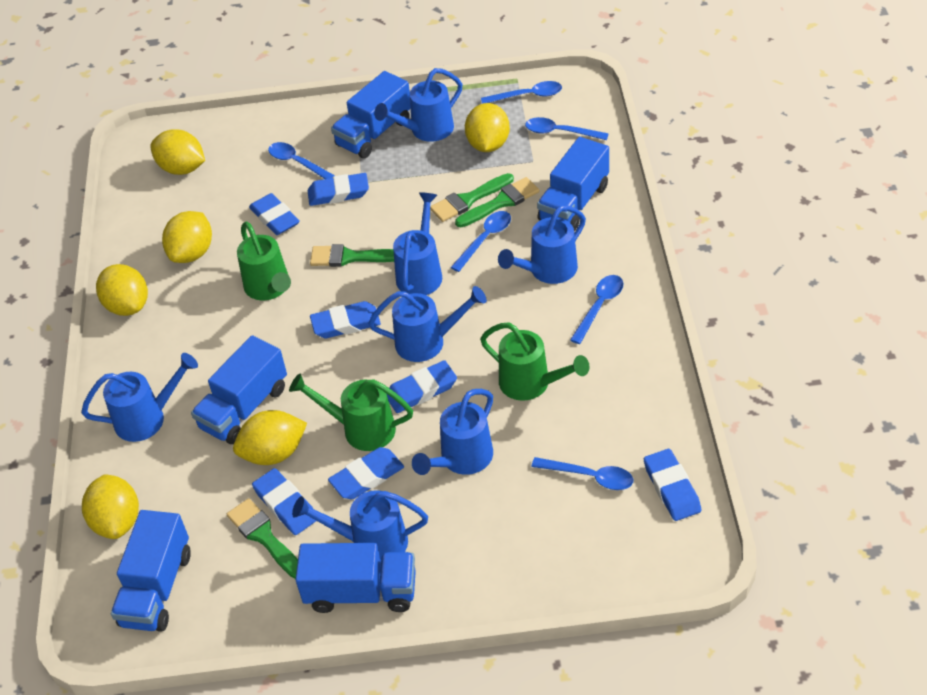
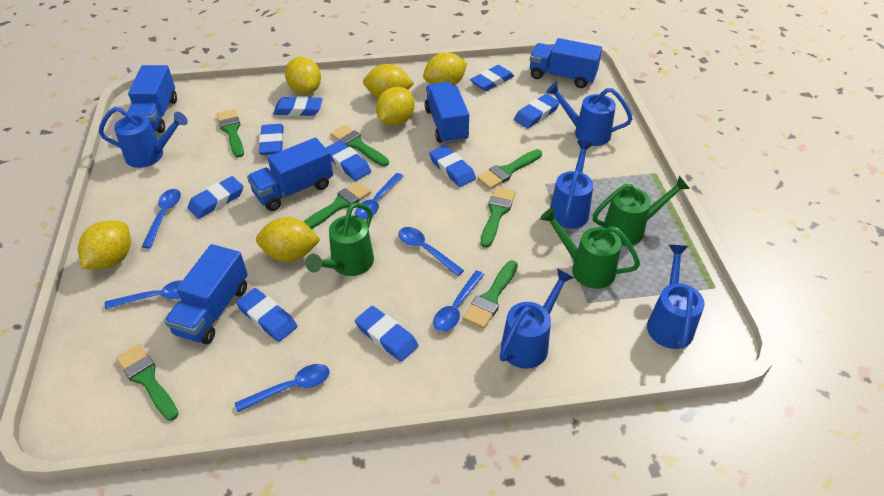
blue eraser: [249,193,300,235] [252,468,316,535] [308,173,369,206] [310,301,381,338] [328,447,404,499] [387,360,457,413] [644,449,701,521] = 7 -> [187,176,244,219] [236,288,297,342] [259,124,284,155] [273,96,322,116] [326,141,371,181] [355,306,419,362] [429,145,476,187] [470,65,514,91] [514,94,560,129] = 9
blue watering can: [81,353,198,442] [292,490,428,560] [369,286,487,362] [374,68,462,142] [393,192,442,295] [412,389,493,475] [498,205,586,284] = 7 -> [99,107,188,168] [499,268,574,369] [546,82,633,146] [550,140,593,229] [647,245,704,349] = 5
green brush: [227,498,298,579] [310,244,394,267] [430,173,514,222] [455,177,539,227] = 4 -> [116,344,178,421] [217,109,244,158] [303,181,371,229] [330,125,389,166] [463,260,518,329] [477,149,542,189] [481,186,516,248] = 7

